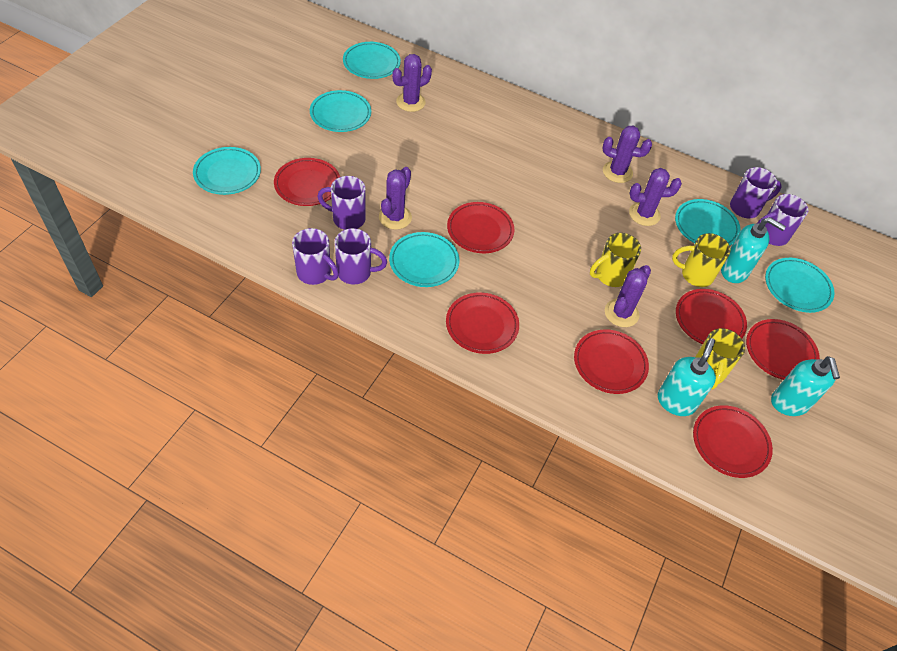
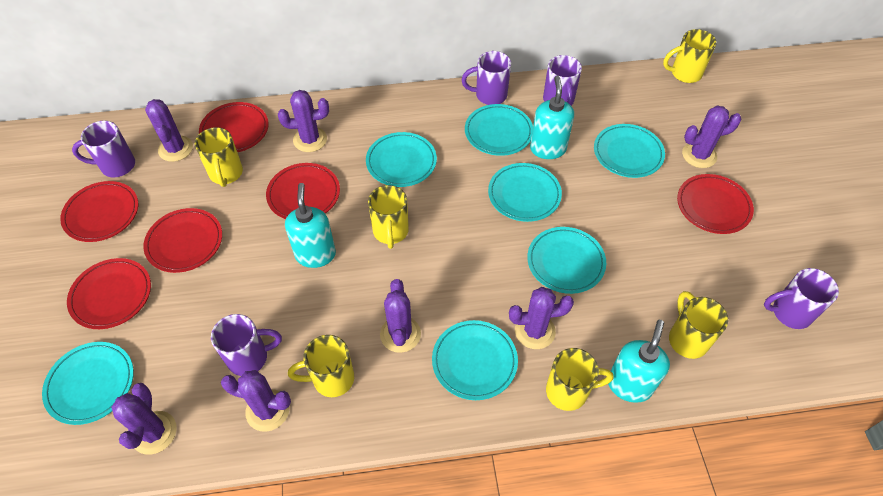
purple cactus: [379,167,412,230] [392,54,432,112] [602,126,652,183] [605,265,651,327] [629,168,682,226] = 5 -> [111,383,177,455] [145,99,193,162] [221,370,291,432] [278,90,329,152] [380,279,421,353] [509,287,574,349] [682,106,741,168] = 7
red plate: [274,158,340,206] [446,292,519,354] [447,202,514,253] [574,329,649,394] [676,289,747,344] [693,405,773,478] [746,319,820,380] = 7 -> [60,181,138,242] [67,258,151,329] [143,208,222,273] [199,102,269,152] [266,163,340,219] [677,174,754,234] = 6
turquoise plate: [193,147,261,195] [310,90,371,132] [343,42,401,79] [389,232,459,287] [675,199,741,245] [765,258,834,313] = 6 -> [42,342,134,425] [366,132,437,187] [432,320,518,400] [465,104,533,156] [488,163,562,222] [527,227,606,294] [594,124,665,178] = 7
yellow mug: [590,233,641,287] [672,233,731,287] [695,328,745,389] = 3 -> [195,127,243,187] [288,335,354,397] [368,185,409,249] [546,348,613,411] [663,29,717,83] [669,291,728,359] = 6

